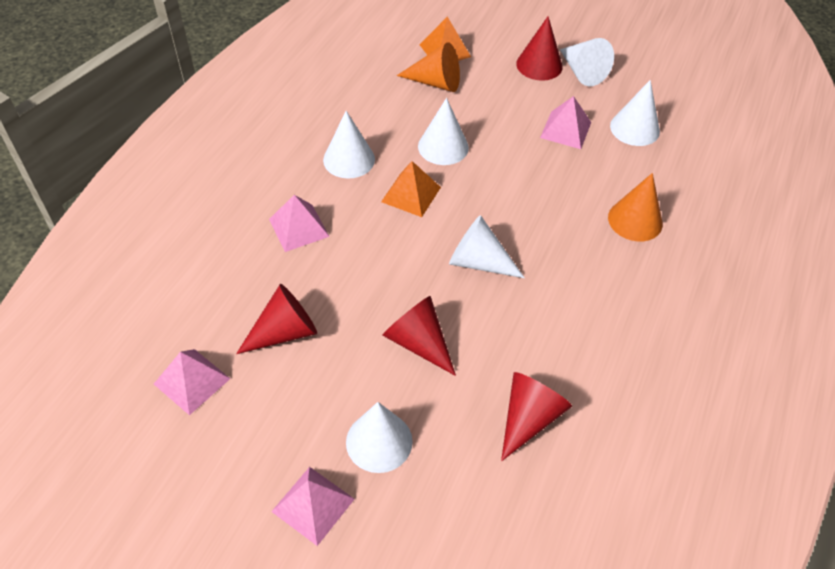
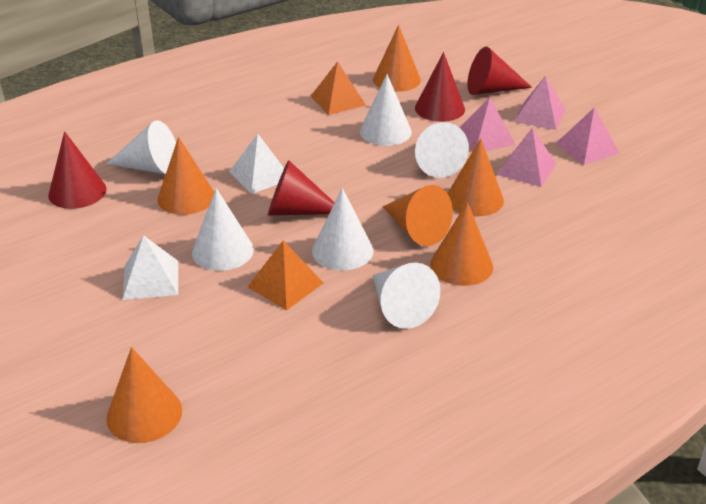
orange cone: [397,42,460,92] [608,173,663,241] = 2 -> [106,347,182,443] [157,137,214,215] [373,25,421,92] [383,185,453,246] [430,202,493,286] [447,138,504,216] = 6
white pyramid: none = 0 -> [122,235,178,300] [229,134,284,194] = 2

